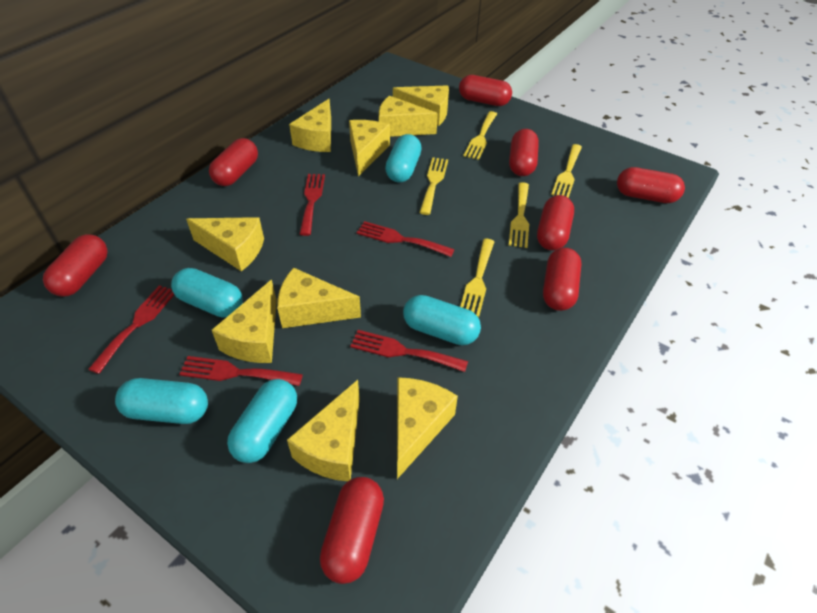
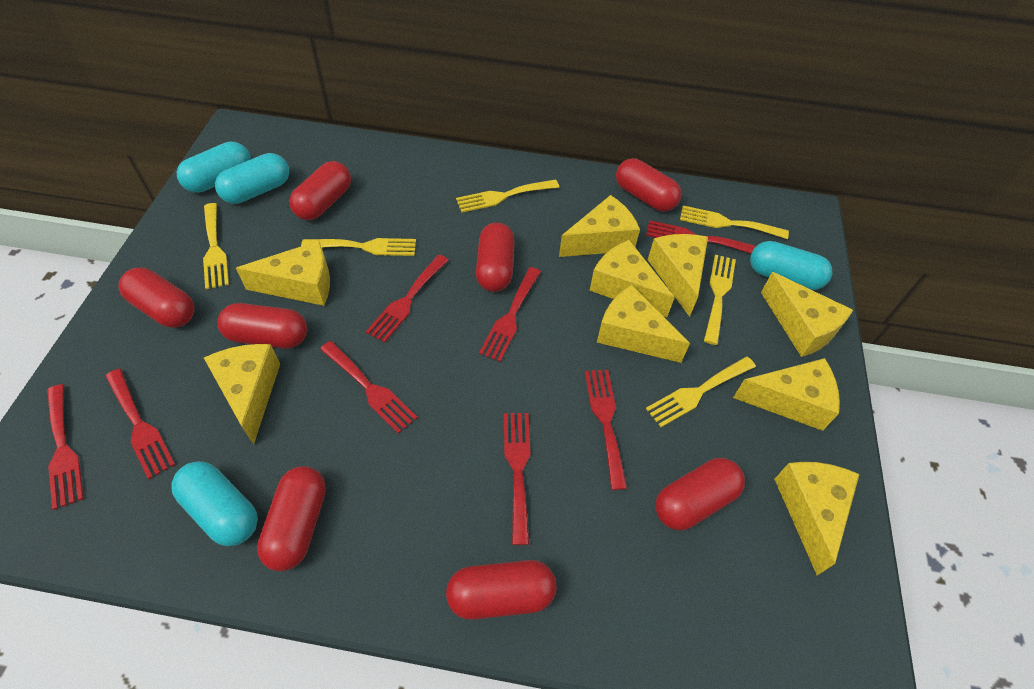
red fork: [88,285,174,374] [179,356,303,386] [300,174,325,236] [350,330,468,372] [357,221,455,257] = 5 -> [47,384,83,510] [105,369,175,479] [320,341,418,434] [366,255,449,343] [479,267,541,362] [504,413,531,545] [585,370,627,490] [646,220,756,254] = 8
turquoise capsule: [115,378,208,424] [171,268,243,318] [227,379,297,463] [385,134,421,183] [403,295,481,345] = 5 -> [171,461,258,546] [177,142,251,193] [215,153,289,204] [750,241,832,290] = 4
yellow fork: [419,157,448,215] [460,239,495,317] [463,111,497,160] [509,182,529,248] [551,144,582,198] = 5 -> [203,203,229,289] [301,238,416,256] [456,179,559,213] [646,357,756,427] [680,206,789,239] [704,255,736,345] = 6

